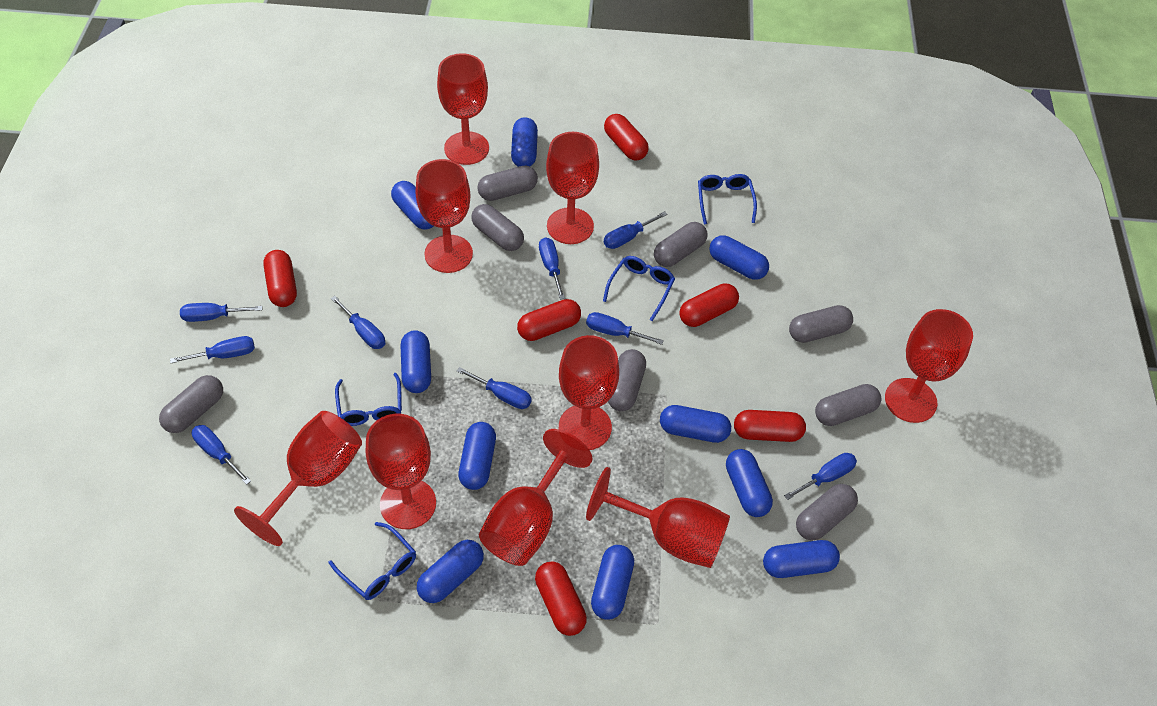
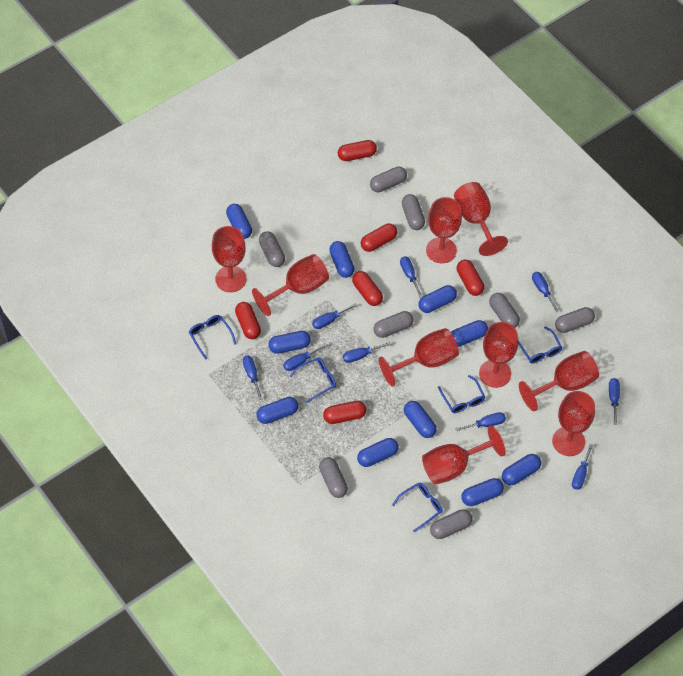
blue glasses: [329,522,416,600] [335,373,402,426] [603,256,675,321] [698,174,757,224] = 4 -> [189,315,236,360] [290,358,336,403] [392,483,443,532] [438,375,485,413] [518,327,562,363] = 5

